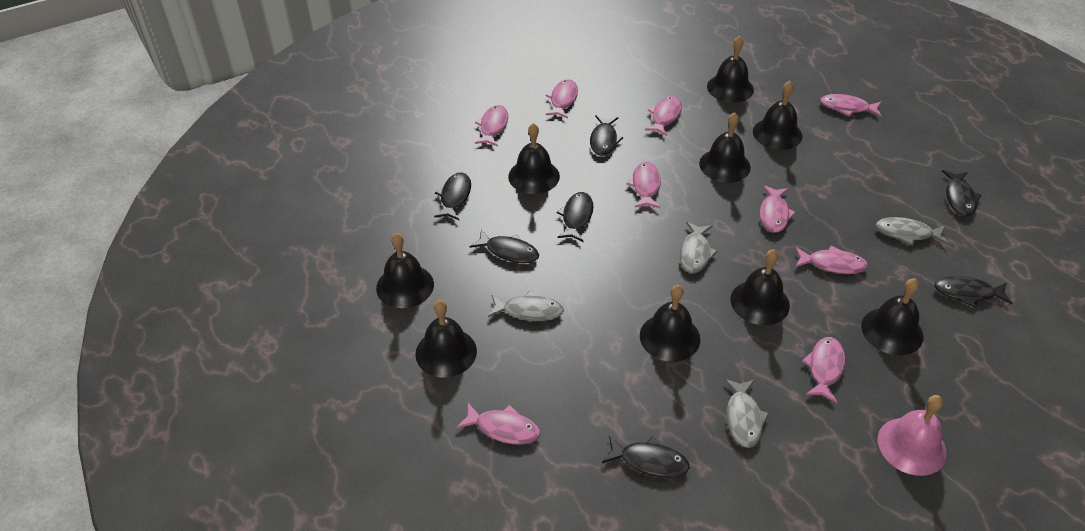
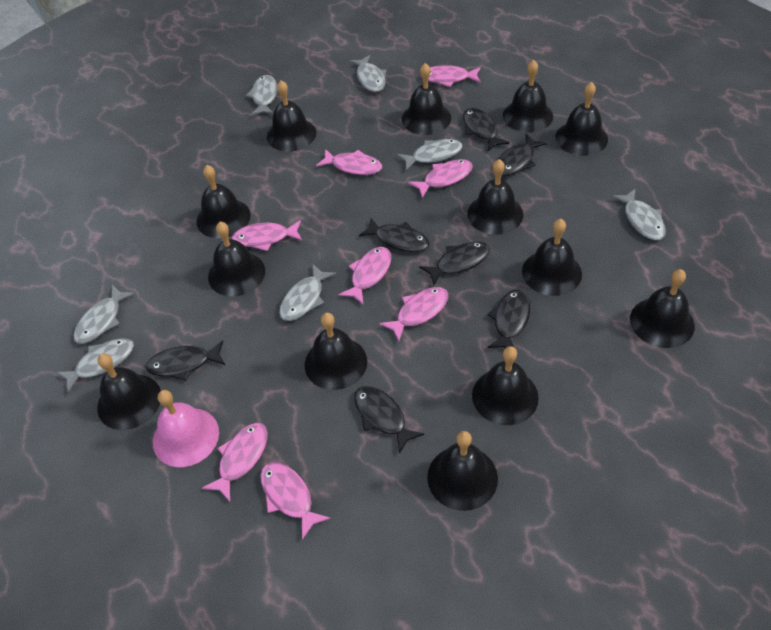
black bell: [376,233,434,308] [415,300,477,377] [508,123,560,194] [640,285,701,362] [699,112,751,183] [707,36,754,103] [731,249,790,325] [753,81,802,150] [861,278,923,355] = 9 -> [97,353,161,430] [196,165,251,238] [208,222,265,297] [267,80,316,152] [305,313,367,390] [402,63,451,135] [427,431,498,511] [467,159,523,235] [472,346,539,425] [503,60,553,133] [522,219,582,296] [555,82,608,156] [630,269,695,348] = 13
grey fish: [488,291,564,321] [680,222,718,273] [724,379,769,448] [876,217,948,246] = 4 -> [56,338,134,393] [74,284,135,344] [246,75,277,116] [279,264,336,321] [349,55,387,92] [397,139,463,170] [612,189,666,240] = 7
pink fish: [457,403,540,445] [475,105,508,147] [545,79,578,118] [626,162,661,208] [645,96,682,136] [760,185,796,233] [795,246,868,274] [802,337,845,403] [820,94,882,116] = 9 -> [202,423,268,501] [232,220,302,251] [260,462,331,540] [316,149,382,175] [338,247,391,305] [379,287,448,341] [408,159,473,198] [420,65,481,87] = 8

